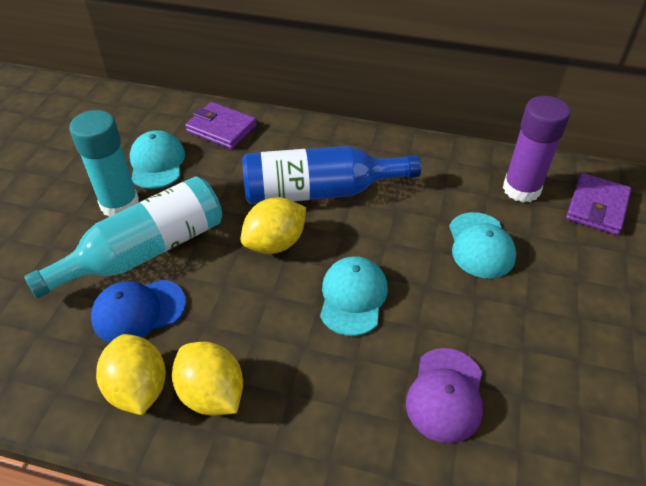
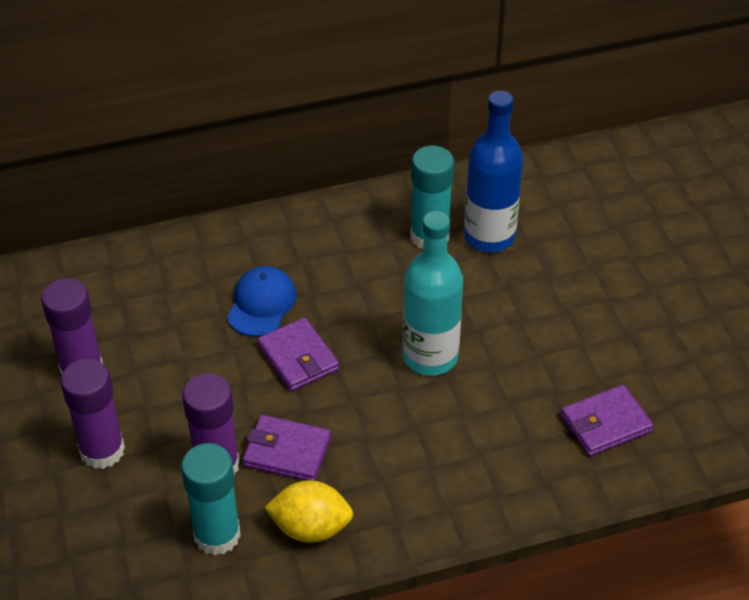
purple cap: [406,348,483,443] = 1 -> none = 0
purple glue stick: [503,96,570,203] = 1 -> [41,278,103,375] [60,358,125,469] [182,373,240,477] = 3
purple wallet: [185,102,257,149] [566,173,631,235] = 2 -> [243,415,331,481] [258,318,339,391] [561,385,653,456] = 3
turquoise cap: [130,130,185,189] [320,256,388,336] [449,212,516,278] = 3 -> none = 0
turquoise glue stick: [69,110,139,217] = 1 -> [181,443,241,556] [410,146,454,248] = 2
yellow lemon: [96,334,166,415] [172,342,243,415] [240,198,306,254] = 3 -> [264,480,353,543] = 1

